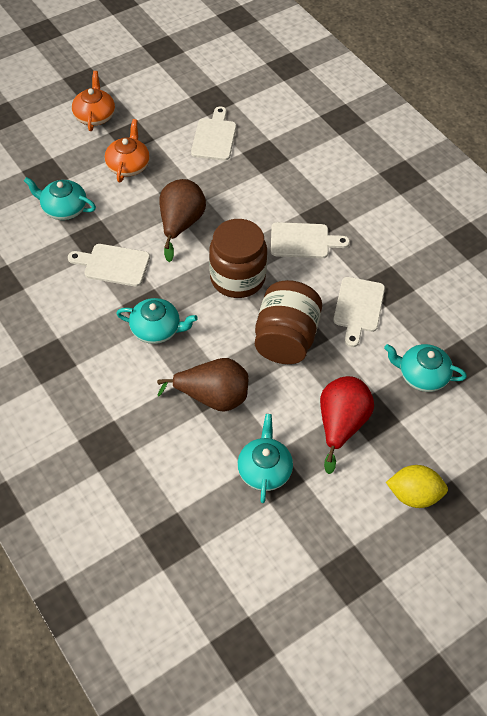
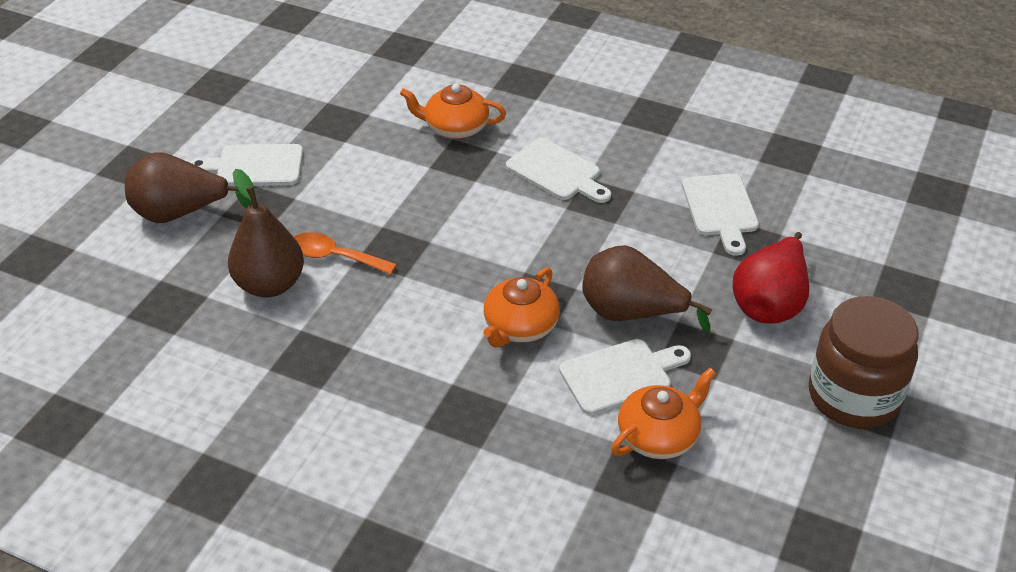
brown jar: [209,219,267,298] [255,280,322,364] = 2 -> [809,296,918,429] = 1
brown pear: [157,358,249,412] [159,179,206,262] = 2 -> [125,152,252,223] [228,169,304,298] [582,245,712,333] = 3
orange spoon: none = 0 -> [294,232,397,275] = 1
orange teapot: [72,71,115,131] [105,119,150,182] = 2 -> [400,83,506,139] [483,267,560,347] [611,368,716,459] = 3
turquoise teapot: [24,177,96,220] [116,298,198,344] [237,414,293,503] [384,344,467,392] = 4 -> none = 0
yellow lemon: [386,465,448,508] = 1 -> none = 0

